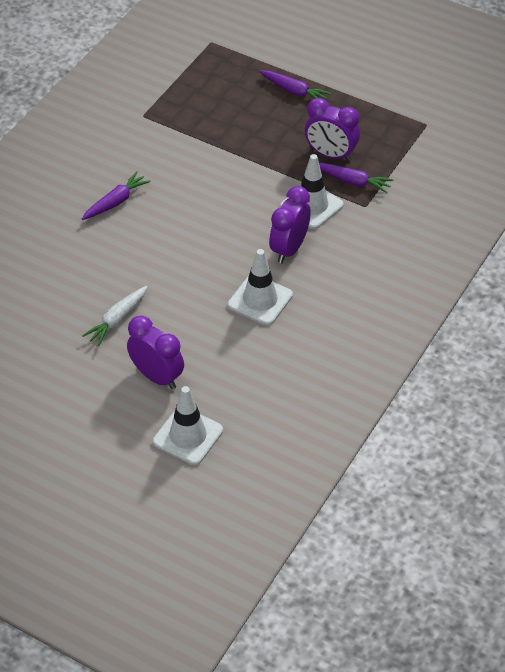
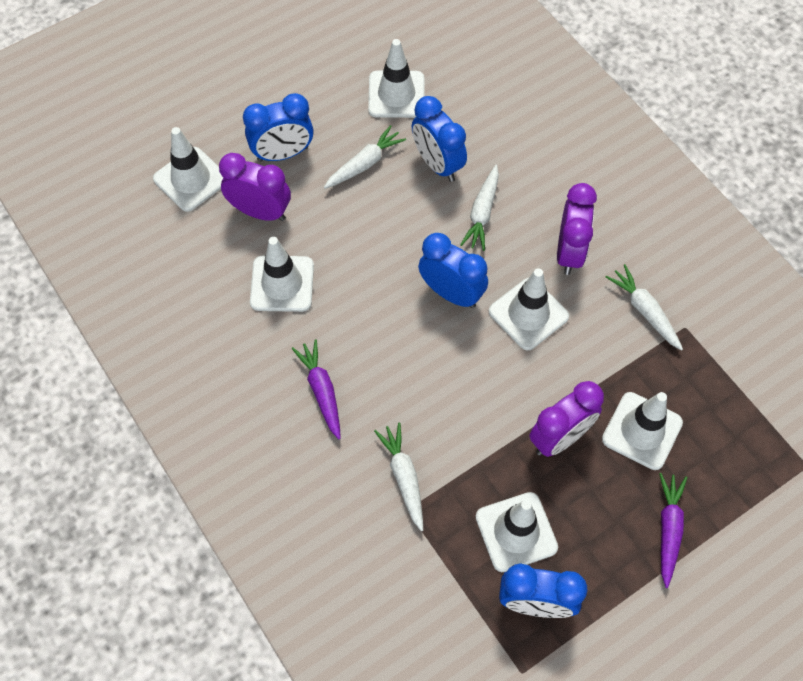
blue clock: none = 0 -> [243,93,314,162] [412,96,467,182] [418,233,488,308] [499,563,588,618] = 4
purple carrot: [82,171,151,220] [259,70,331,100] [319,163,393,193] = 3 -> [292,339,341,439] [659,473,688,588] = 2
white carrot: [82,286,148,346] = 1 -> [324,125,406,189] [374,422,423,531] [460,165,499,251] [606,264,683,351] = 4
white traffic cone: [153,386,223,465] [228,249,293,325] [280,154,344,229] = 3 -> [153,127,223,212] [250,237,314,312] [368,39,425,118] [476,492,558,572] [489,268,569,350] [602,392,683,470] = 6

